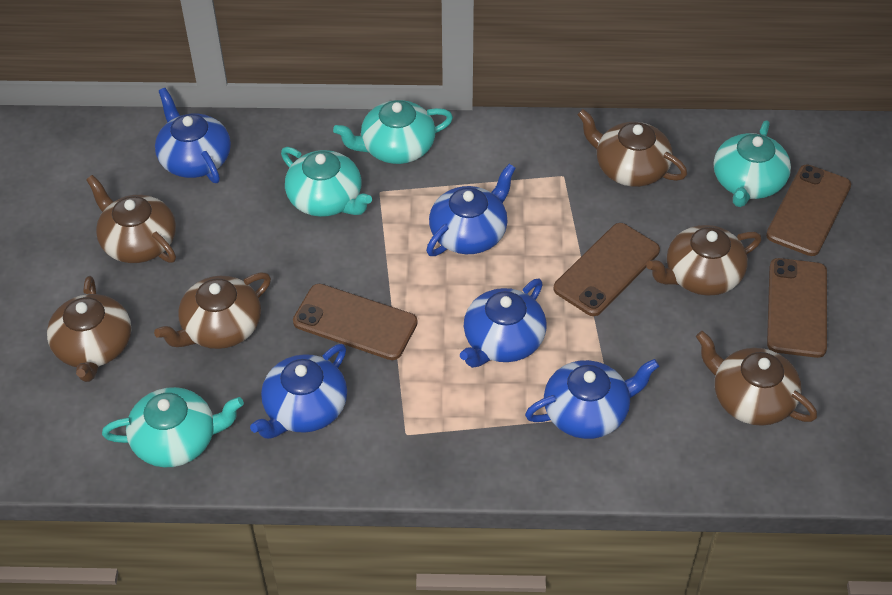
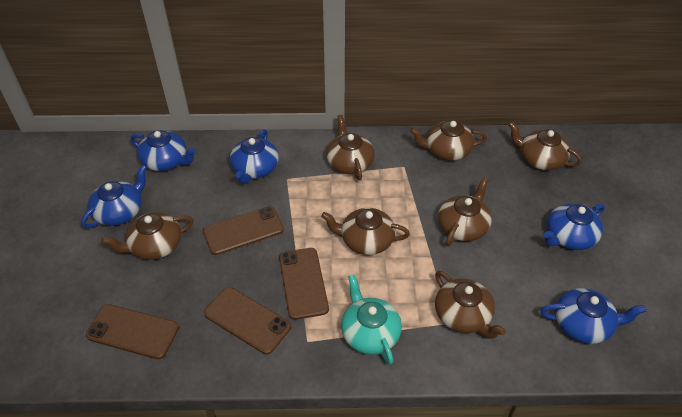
brown teapot: [47,276,131,382] [86,175,176,263] [154,273,271,349] [577,109,687,187] [646,225,761,296] [696,331,817,426] = 6 -> [101,212,194,260] [321,208,410,255] [326,115,375,180] [410,120,487,160] [435,271,506,339] [438,177,492,246] [509,122,582,170] = 7
turquoise teapot: [102,387,244,468] [281,147,372,217] [333,100,453,164] [714,120,791,207] = 4 -> [341,274,402,365] = 1

